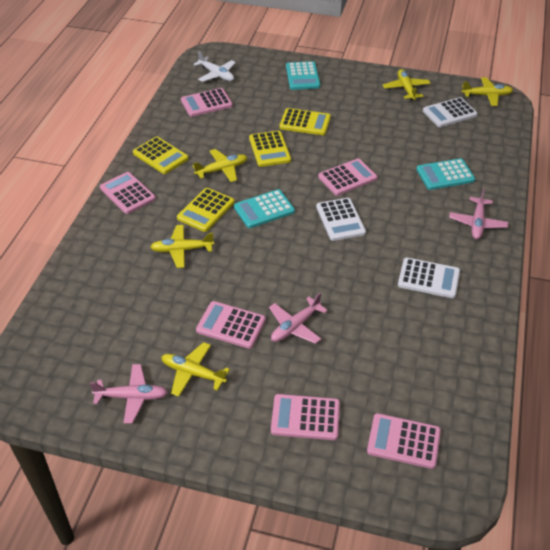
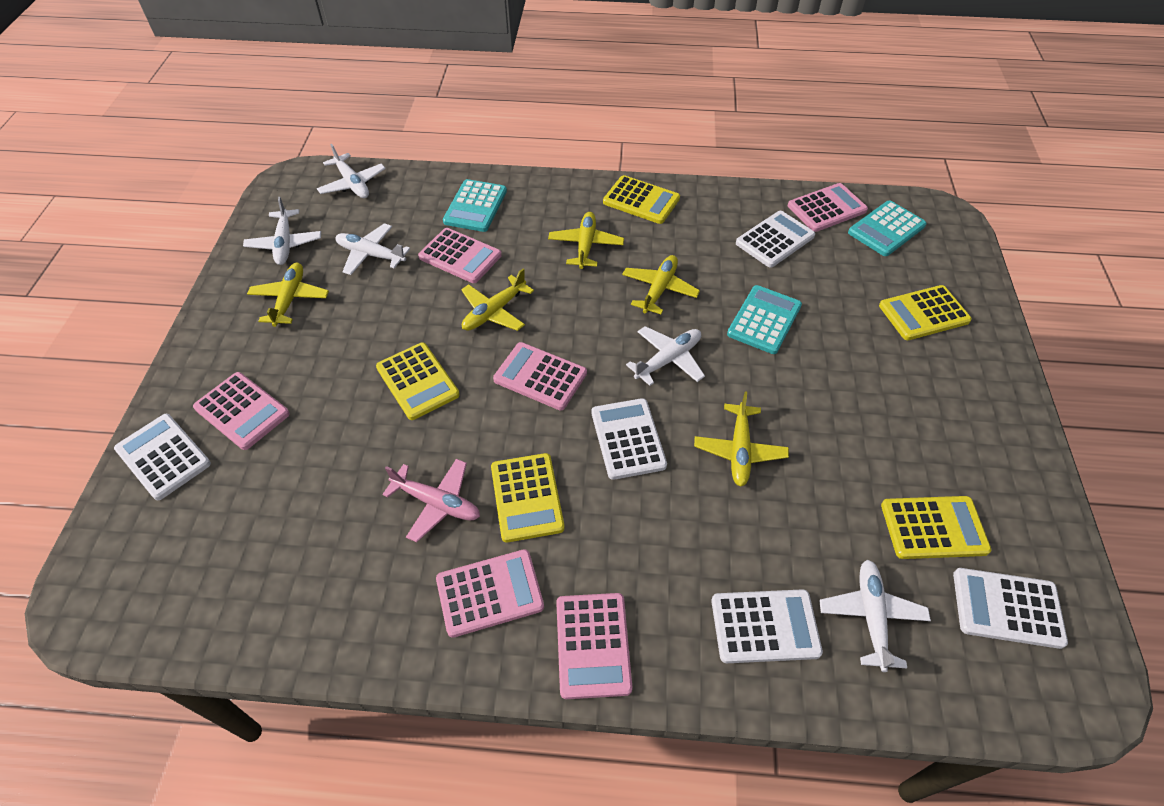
pink plane: [90,364,168,424] [269,293,328,344] [449,188,508,239] = 3 -> [382,459,480,542] = 1
white calculator: [316,198,366,241] [398,258,460,298] [423,97,478,127] = 3 -> [114,414,211,500] [591,398,667,480] [711,589,823,663] [736,211,815,268] [953,568,1068,649] = 5
white plane: [193,51,236,82] = 1 -> [243,197,321,265] [317,144,386,198] [335,223,410,275] [626,326,705,386] [819,560,931,672] = 5
yellow calculator: [133,136,189,174] [177,188,235,232] [249,131,291,167] [279,108,331,135] = 4 -> [376,343,460,420] [491,453,564,543] [603,175,680,224] [879,285,972,340] [881,496,991,559] = 5

